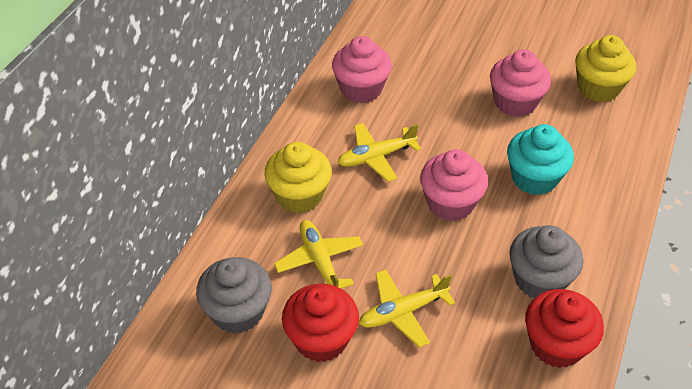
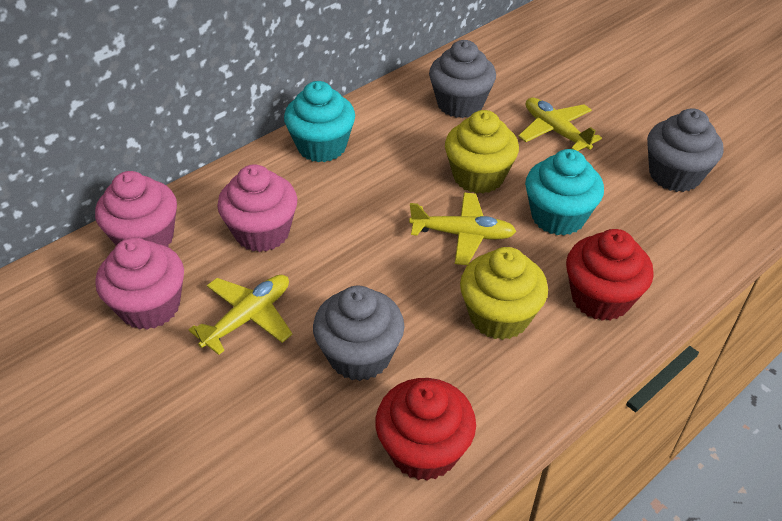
grey cupcake: [196,257,272,334] [509,225,583,298] = 2 -> [313,285,405,381] [429,40,496,118] [647,108,724,192] = 3
turquoise cupcake: [507,124,574,195] = 1 -> [284,81,355,162] [525,149,604,235] = 2

